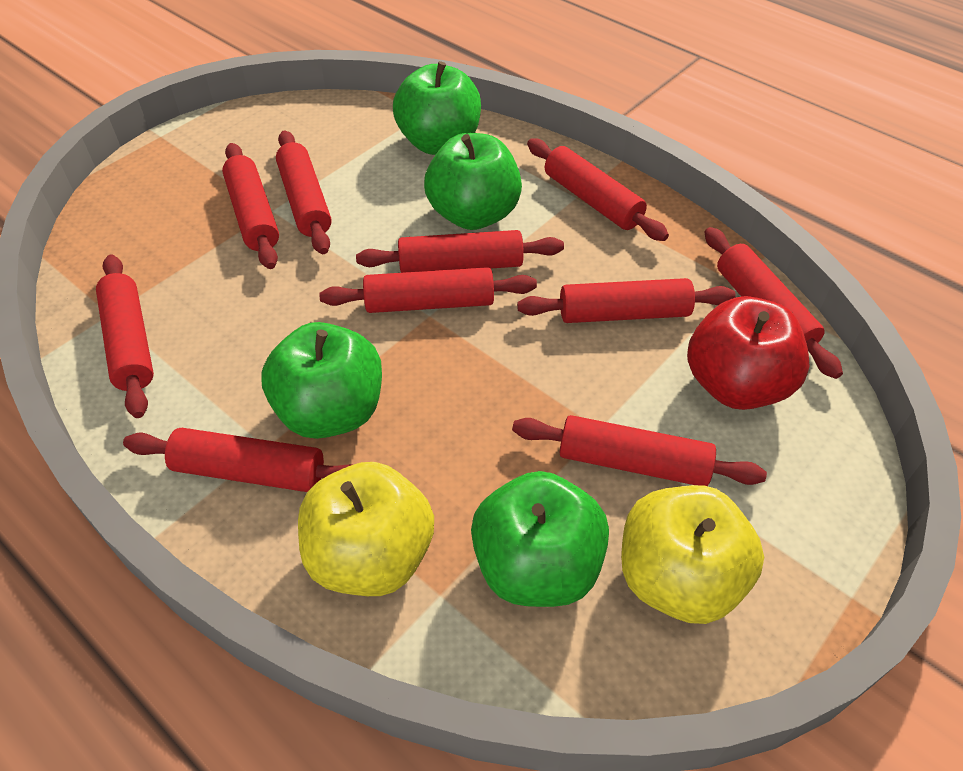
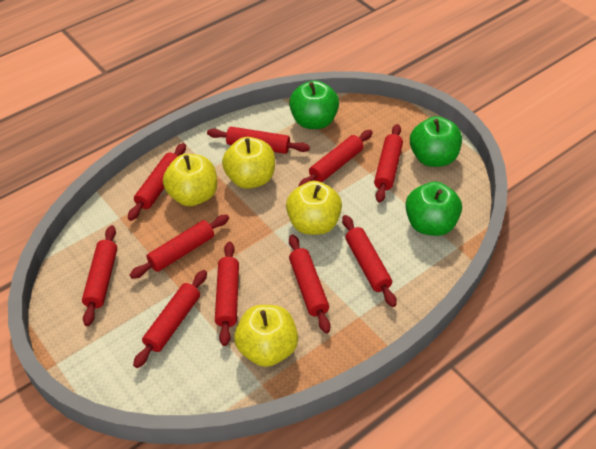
green apple: [262,322,382,439] [393,61,481,155] [424,133,522,230] [471,471,609,607] = 4 -> [289,80,339,129] [405,182,462,236] [410,116,462,167] = 3
red apple: [687,296,809,410] = 1 -> none = 0
yellow apple: [298,462,434,596] [621,485,764,624] = 2 -> [163,154,217,206] [222,137,275,189] [234,305,298,367] [286,181,342,235] = 4

